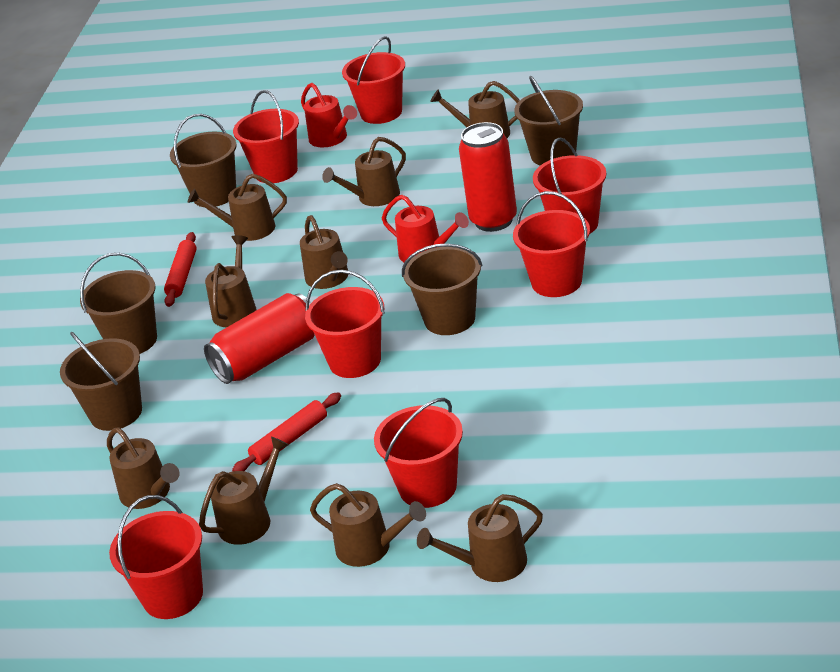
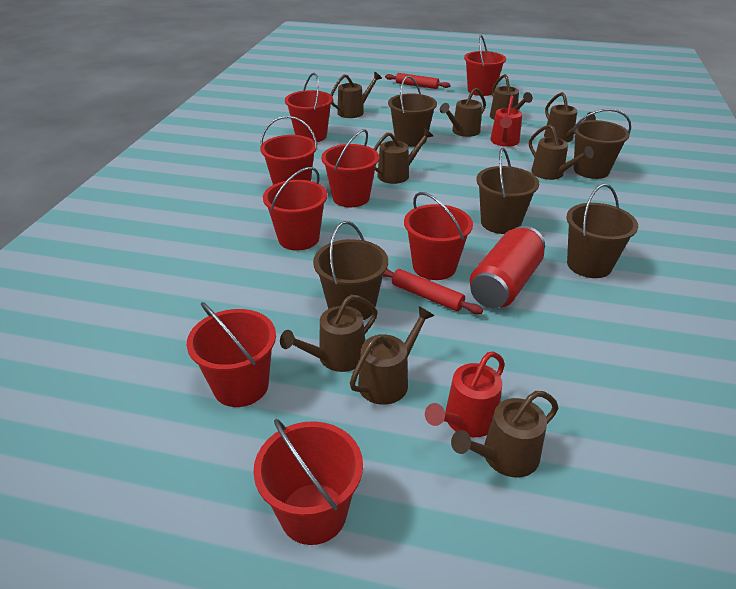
red bucket: [109,495,203,619] [233,90,299,183] [305,270,385,378] [342,36,405,124] [374,398,463,508] [513,191,590,297] [533,137,606,233] = 7 -> [187,302,276,407] [253,419,363,545] [260,116,318,185] [263,167,327,251] [285,73,333,142] [321,129,379,207] [404,192,473,280] [464,35,506,96] = 8
red can: [204,293,315,384] [459,122,517,232] = 2 -> [470,226,545,308] = 1

